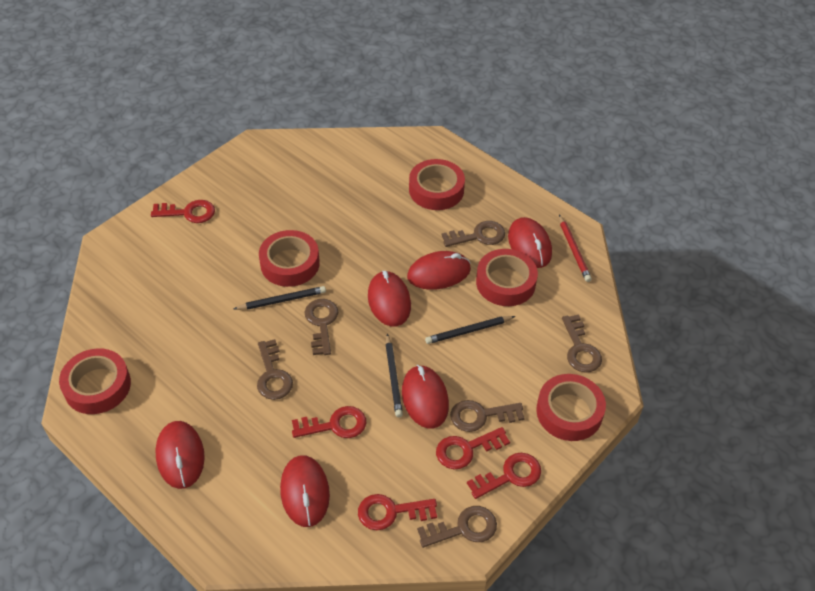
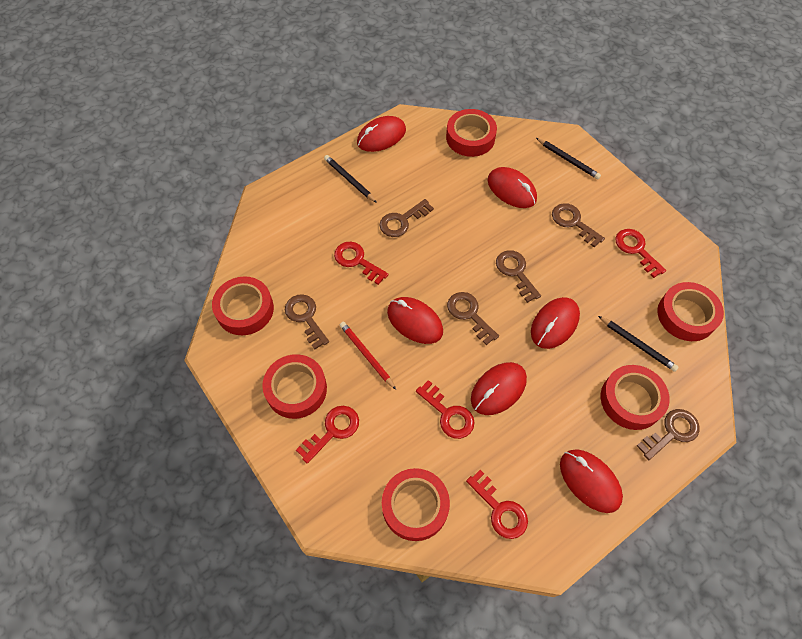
red tape: [59,348,131,414] [259,230,320,287] [409,159,465,210] [476,249,538,306] [536,374,606,441] = 5 -> [212,277,274,335] [262,354,327,419] [382,468,450,541] [446,109,497,157] [601,365,670,430] [657,282,724,341] = 6

